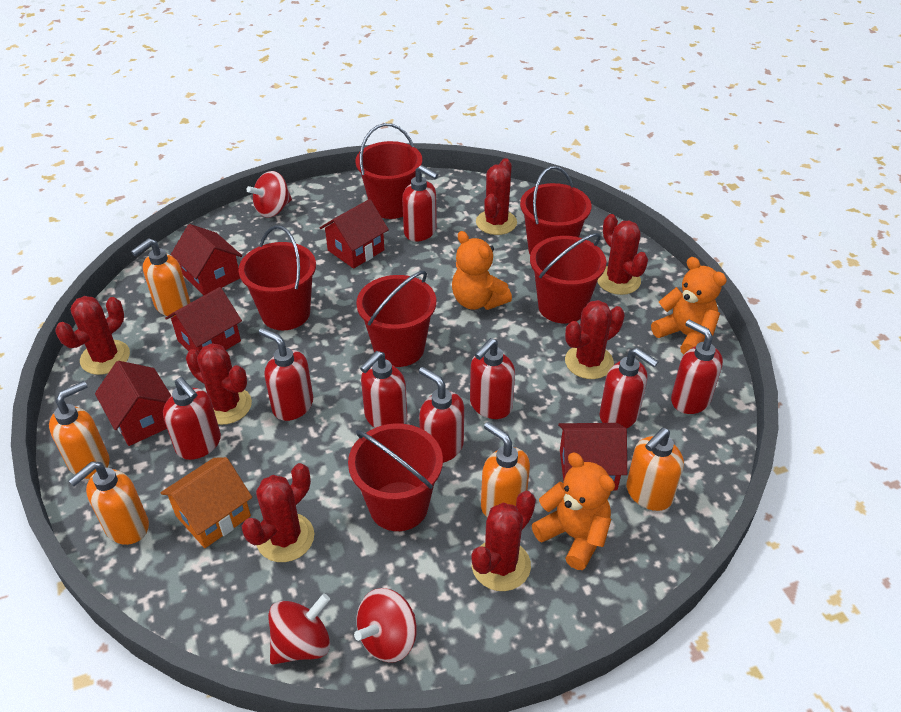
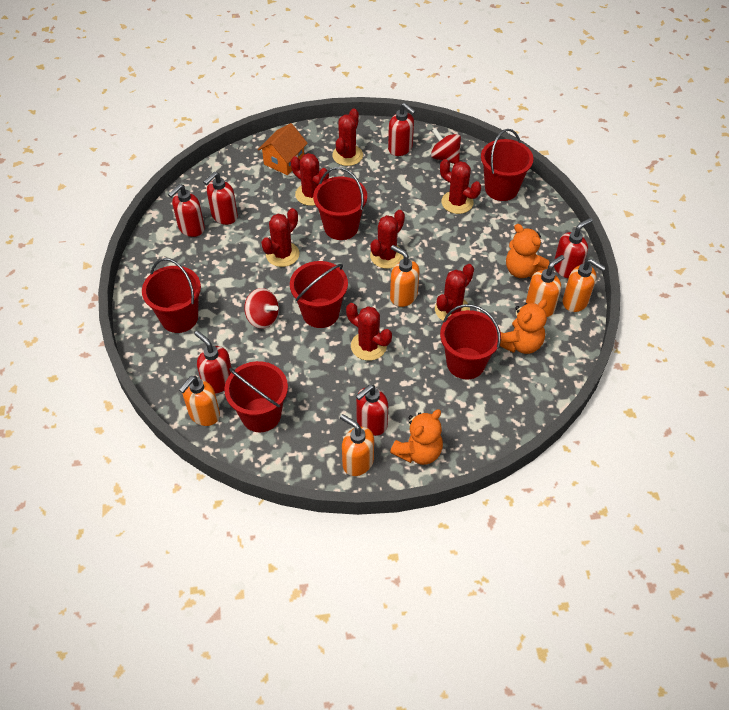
red house: [95,361,171,446] [165,287,242,352] [171,224,242,295] [320,199,389,269] [558,423,627,490] = 5 -> none = 0
red soap dispenser: [163,377,221,460] [259,328,313,421] [360,351,407,428] [402,165,438,241] [419,367,464,463] [470,338,515,419] [600,348,659,429] [671,319,723,414] = 8 -> [168,184,205,237] [195,331,232,394] [203,172,238,225] [356,385,388,436] [388,103,416,156] [554,218,593,279] = 6
red spinning top: [247,171,292,218] [268,593,330,665] [354,588,417,663] = 3 -> [244,288,279,329] [431,128,461,164] = 2

